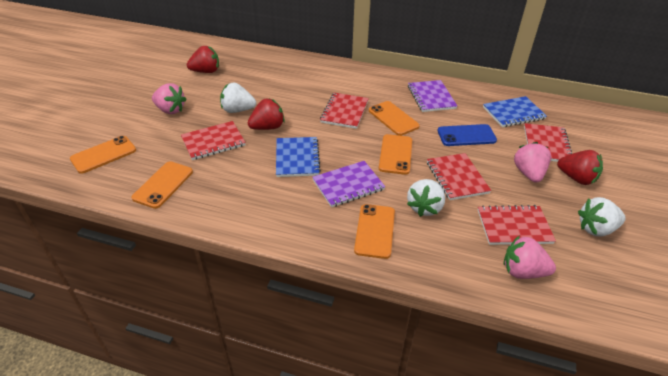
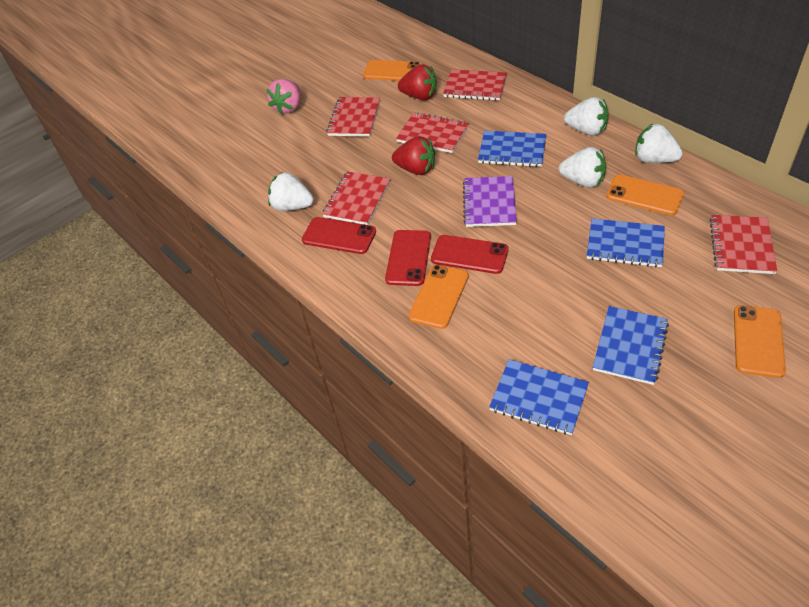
blue notebook: [276,137,321,177] [483,96,547,127] = 2 -> [478,130,546,167] [489,359,589,435] [587,218,665,267] [593,306,669,385] = 4
blue phone: [437,124,497,146] = 1 -> none = 0
orange phone: [70,136,136,174] [131,161,193,209] [354,204,395,259] [369,101,420,136] [379,134,412,175] = 5 -> [363,60,422,81] [408,264,469,329] [606,175,684,215] [734,305,786,378] = 4
pink strawberry: [152,83,187,114] [504,236,556,279] [514,142,551,183] = 3 -> [267,79,301,115] = 1
purple notebook: [312,161,385,207] [408,80,457,112] = 2 -> [463,176,517,227] = 1
red phone: none = 0 -> [302,217,376,254] [385,230,431,286] [431,235,509,274] = 3
red strawberry: [187,46,219,73] [248,99,285,130] [557,150,603,185] = 3 -> [392,136,435,175] [398,64,437,100] = 2
white strawberry: [220,83,256,113] [407,179,445,217] [578,197,626,237] = 3 -> [268,172,314,211] [559,147,606,188] [564,97,608,136] [635,124,683,163] = 4

